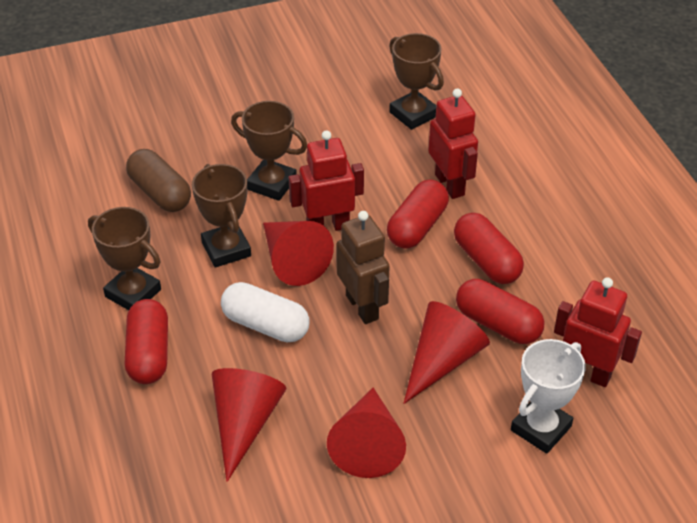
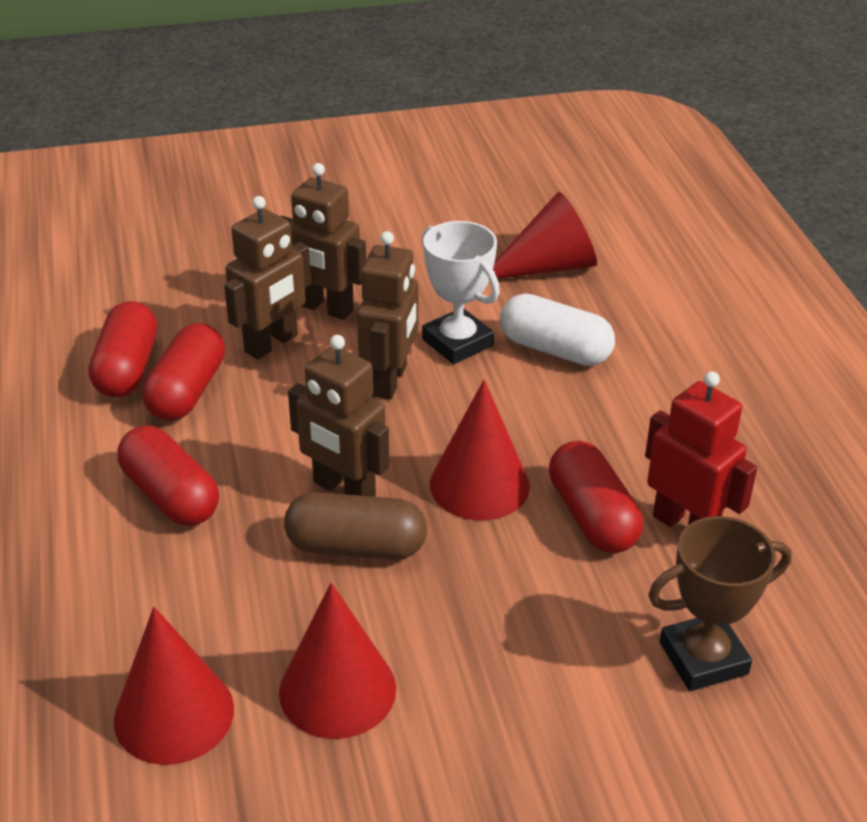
brown robot: [336,211,390,324] = 1 -> [224,196,311,359] [280,163,366,320] [288,335,389,497] [357,231,418,399] = 4
brown trophy: [88,207,161,310] [192,164,251,267] [231,101,307,201] [389,33,444,130] = 4 -> [648,516,792,691] = 1
red robot: [289,130,364,231] [428,88,478,199] [554,277,642,387] = 3 -> [645,371,757,527] = 1

